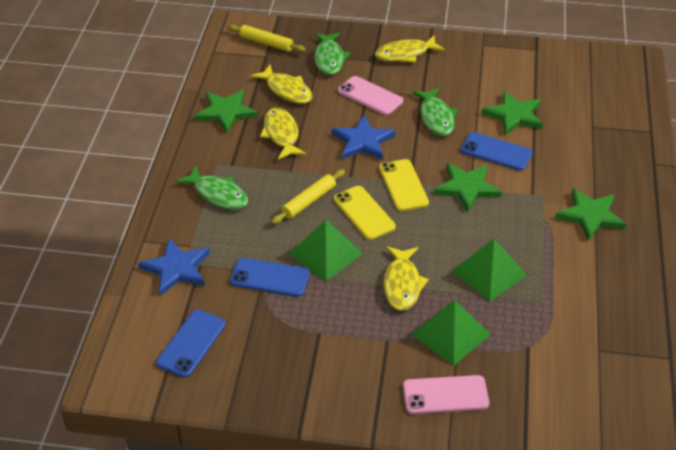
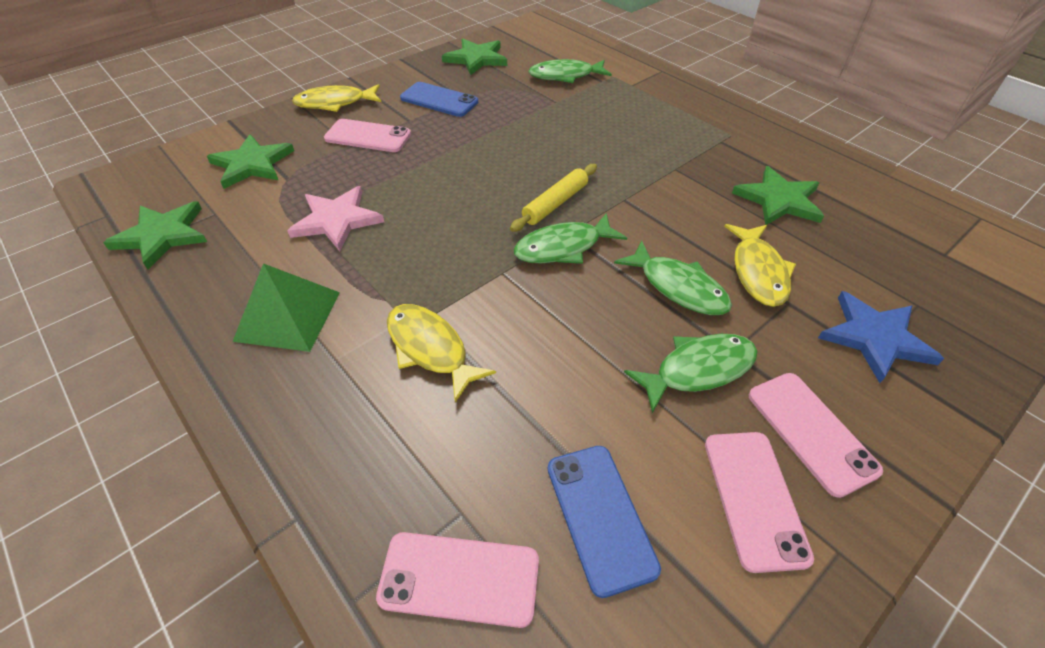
blue phone: [156,310,226,378] [230,258,310,297] [461,132,533,170] = 3 -> [400,82,478,117] [548,446,661,598] = 2
blue star: [138,238,210,295] [332,116,396,160] = 2 -> [818,291,944,383] = 1
green fish: [176,166,248,210] [314,32,350,75] [413,88,458,136] = 3 -> [513,213,627,264] [529,59,612,83] [614,240,732,315] [624,334,757,413] = 4
green pyramid: [289,219,363,281] [412,300,491,366] [452,239,527,301] = 3 -> [232,263,340,352] = 1
pink phone: [338,76,403,115] [403,375,489,414] = 2 -> [324,119,411,152] [376,532,539,628] [705,432,814,573] [749,373,883,498] = 4
pink star: none = 0 -> [287,186,384,251] = 1
yellow fish: [250,64,313,104] [260,108,306,160] [375,35,445,62] [383,246,429,311] = 4 -> [292,84,381,112] [387,304,496,403] [724,224,796,307] = 3
yellow phone: [333,186,396,240] [379,159,429,211] = 2 -> none = 0
yellow rolling pin: [228,24,306,52] [271,169,345,224] = 2 -> [510,164,597,232] = 1

